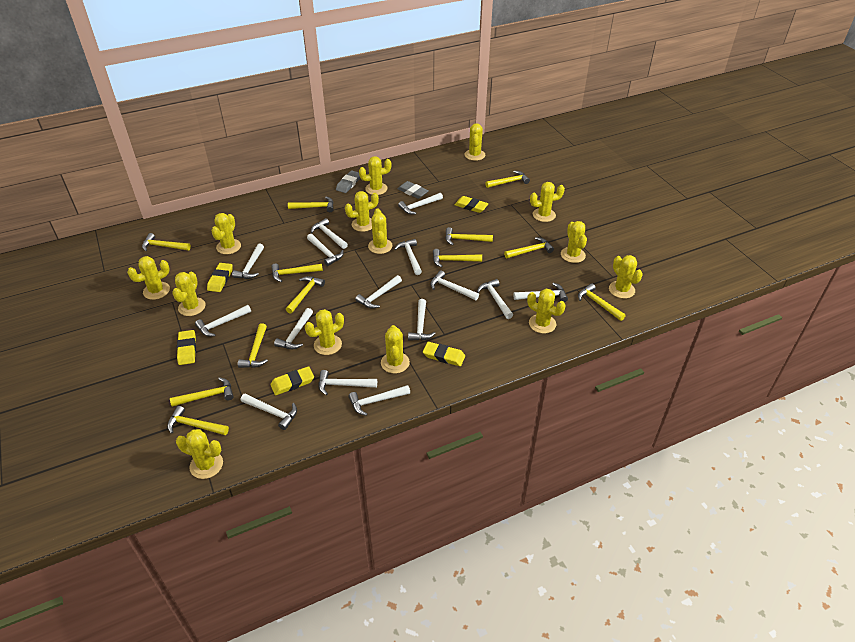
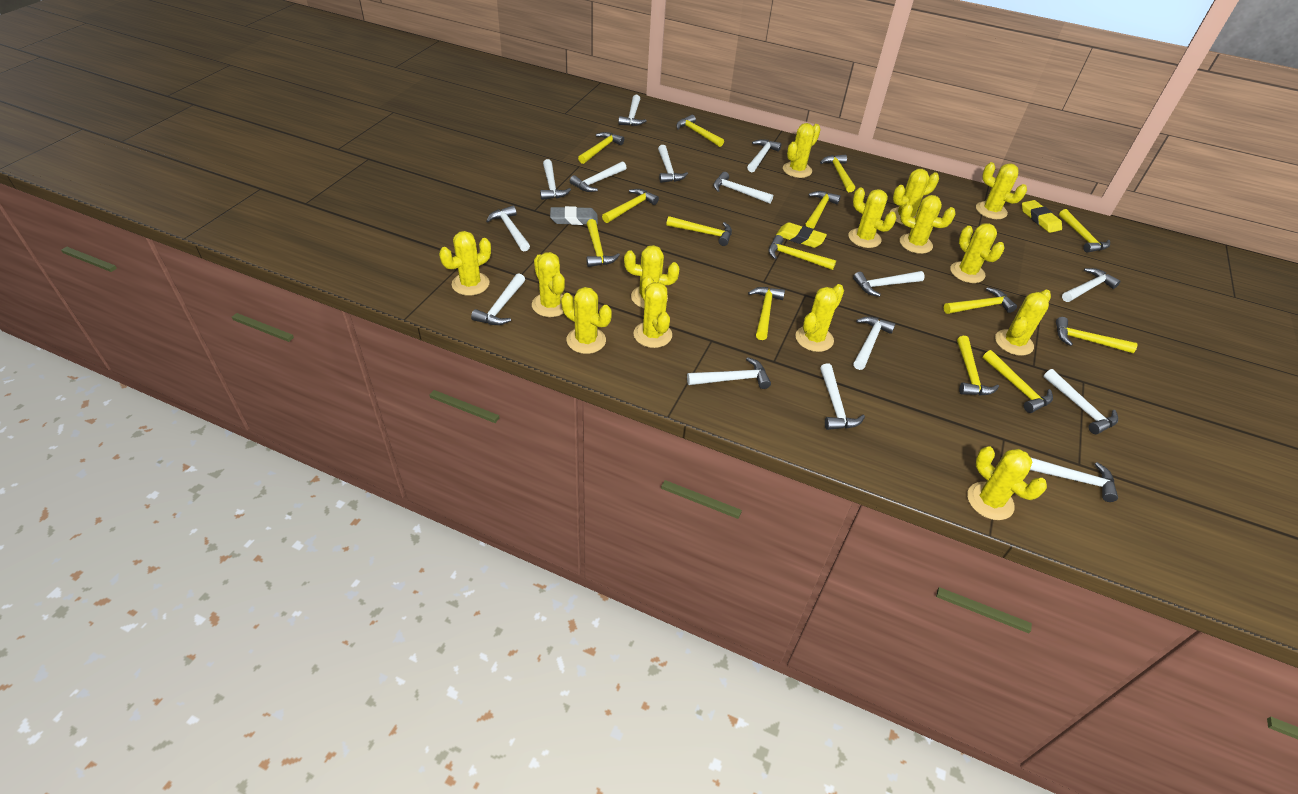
grey eraser: [336,171,360,193] [397,181,429,199] = 2 -> [550,206,598,225] = 1
yellow eraser: [177,330,196,365] [207,263,233,292] [270,366,314,395] [423,342,465,366] [455,196,489,213] = 5 -> [776,222,827,248] [1022,200,1062,233] = 2
yellow hammer: [142,233,191,251] [167,406,229,435] [170,377,234,407] [238,323,268,368] [271,264,323,282] [286,276,325,314] [288,196,333,212] [433,249,482,268] [445,227,493,245] [485,171,530,188] [504,237,554,258] [578,283,626,321] = 12 -> [578,132,624,164] [586,219,620,267] [602,189,659,223] [666,216,732,246] [676,115,724,147] [748,287,785,340] [768,235,836,270] [806,191,841,229] [820,155,855,192] [944,287,1017,314] [957,336,999,396] [983,350,1053,413] [1056,317,1138,353] [1059,209,1110,253] = 14

